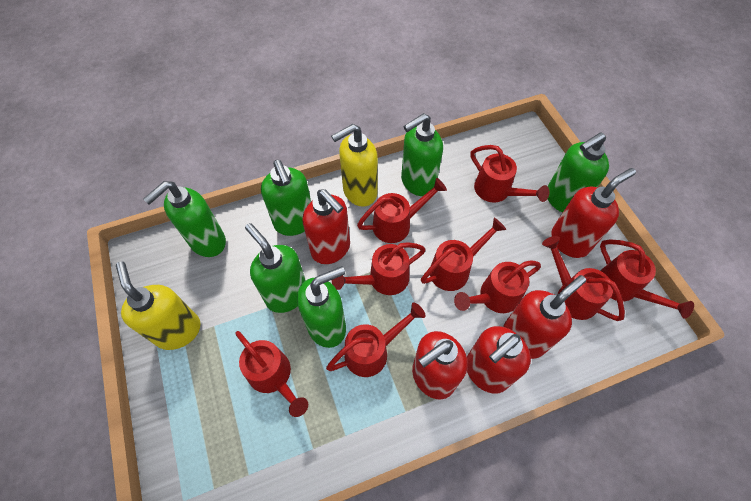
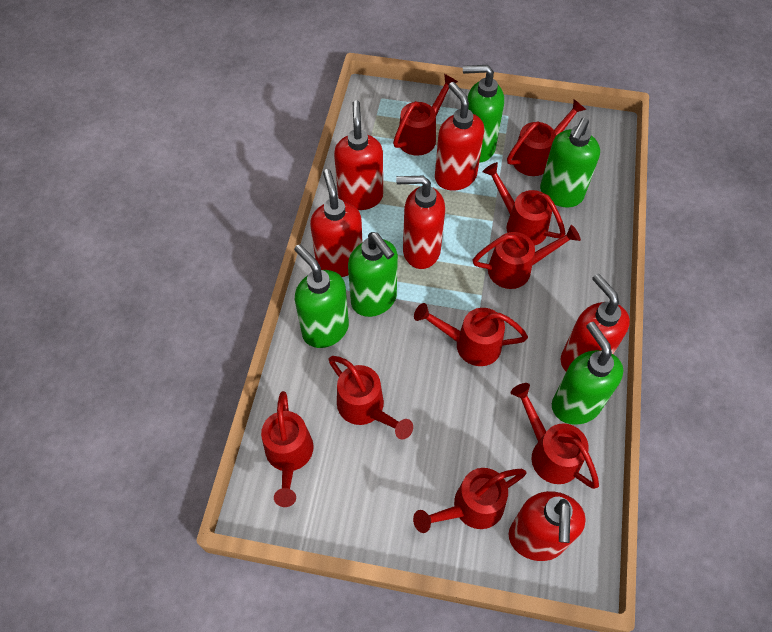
green soap dispenser: [143,181,226,257] [245,223,306,313] [261,160,311,236] [297,266,346,348] [401,113,443,196] [548,133,609,213] = 6 -> [294,244,349,348] [348,232,398,317] [463,65,504,162] [540,117,600,207] [552,322,623,425] = 5
red soap dispenser: [303,189,350,264] [412,331,468,399] [467,326,531,394] [503,275,586,359] [551,168,636,258] = 5 -> [310,169,363,277] [334,100,383,210] [396,176,445,269] [435,82,484,191] [509,491,586,561] [561,274,630,372] = 6
yellow soap dispenser: [116,261,200,350] [331,124,378,207] = 2 -> none = 0

